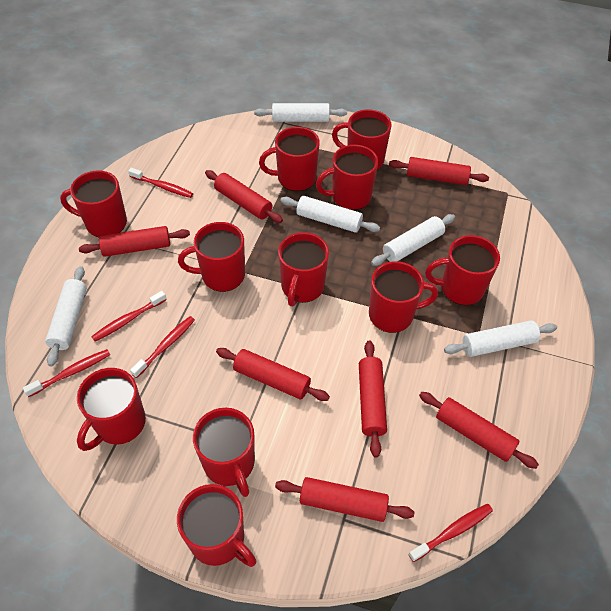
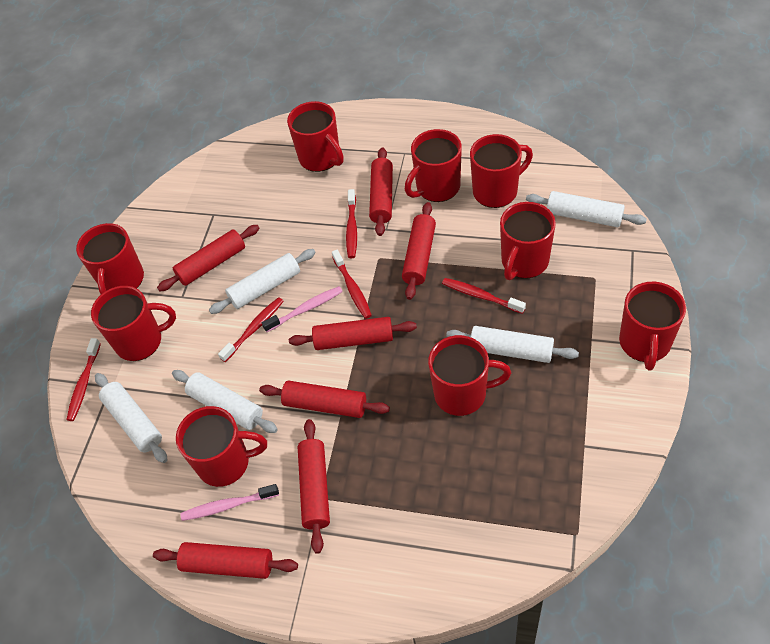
pink toothbrush: none = 0 -> [180,484,279,521] [262,286,343,332] = 2
red mug: [60,171,127,237] [77,368,146,451] [177,484,257,567] [178,222,245,292] [193,408,255,497] [259,127,320,191] [278,232,329,306] [316,145,378,210] [332,109,392,170] [369,261,438,333] [425,235,500,305] = 11 -> [76,223,144,294] [91,286,176,361] [176,406,267,487] [287,101,344,172] [405,129,462,202] [428,335,511,416] [470,134,533,208] [500,202,556,280] [619,282,686,371] = 9

